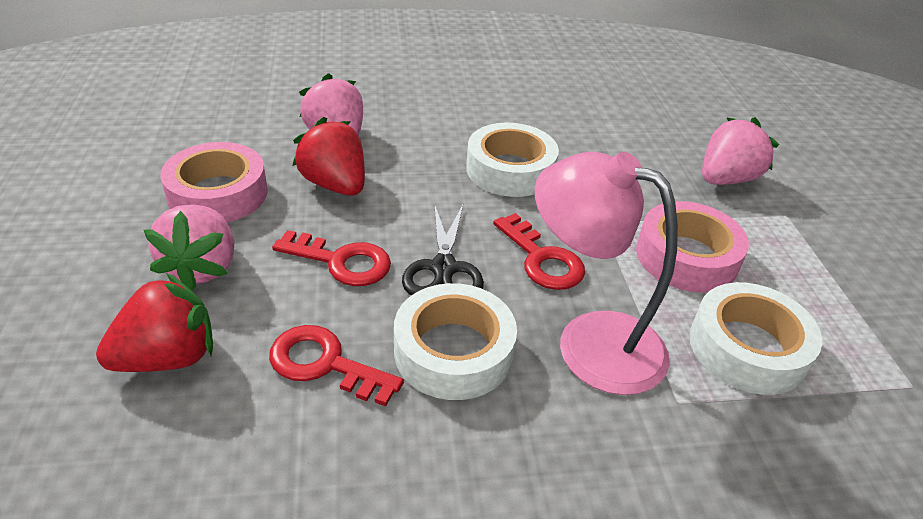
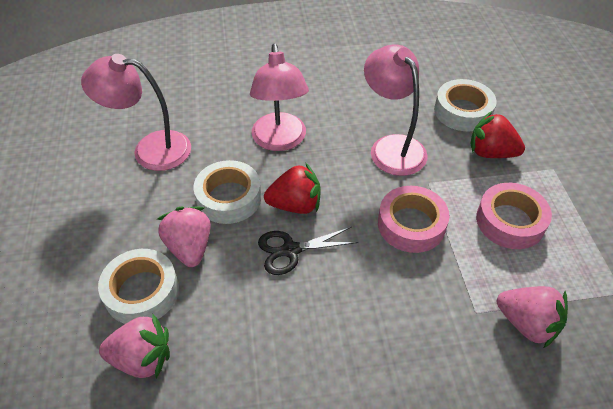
pink lamp: [535,152,678,395] = 1 -> [81,54,191,171] [250,43,309,151] [364,44,428,176] = 3
red key: [269,325,404,406] [272,230,391,286] [493,213,585,290] = 3 -> none = 0

